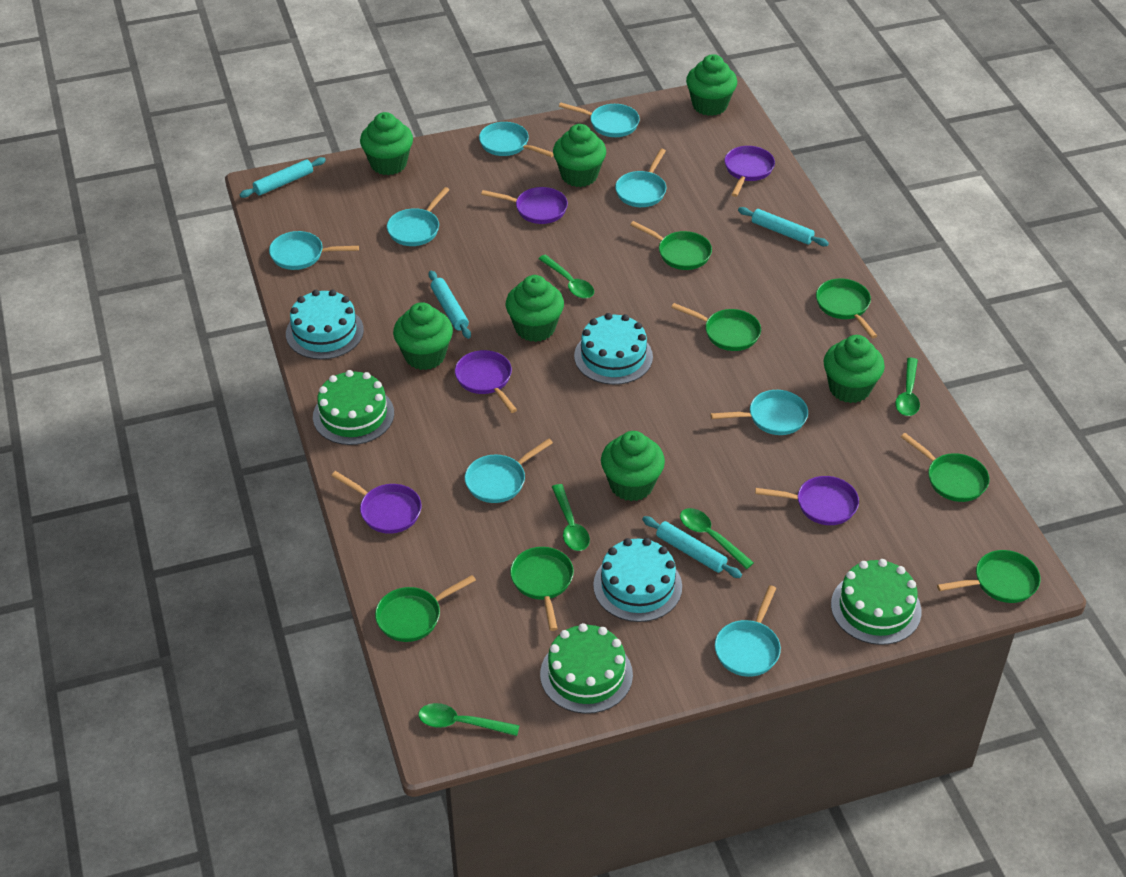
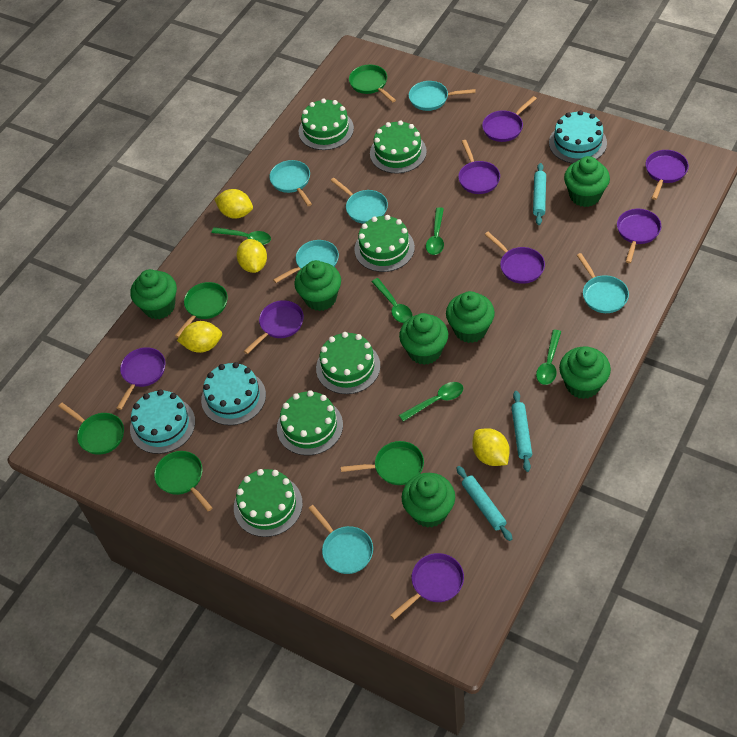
green cake: [313,370,394,445] [540,623,633,714] [831,559,921,645] = 3 -> [234,469,303,537] [277,390,343,456] [299,98,354,150] [316,332,380,394] [354,215,415,272] [370,120,427,174] = 6
green pan: [375,575,476,642] [510,547,574,631] [630,221,712,270] [671,303,761,351] [816,278,877,338] [901,433,990,502] [937,550,1041,603] = 7 -> [58,403,124,455] [154,451,212,511] [175,282,228,338] [341,441,424,485] [349,65,396,103] = 5
purple pan: [331,471,422,534] [455,350,517,413] [481,187,568,224] [725,146,775,197] [755,476,859,525] = 5 -> [117,347,165,410] [244,300,304,354] [390,553,464,620] [458,140,500,194] [482,96,537,142] [485,232,545,284] [617,209,661,263] [646,150,689,200] = 8
turquoise pan: [269,231,359,270] [387,187,450,246] [465,439,553,503] [479,122,554,157] [559,103,640,137] [615,149,666,207] [710,390,808,435] [715,585,781,677] = 8 -> [269,160,312,206] [273,240,339,283] [308,505,373,574] [330,178,388,224] [409,81,476,111] [577,253,629,313] = 6
turquoise rolling pin: [239,157,326,198] [429,270,471,339] [642,516,742,578] [738,207,829,246] = 4 -> [456,466,512,541] [511,391,532,472] [533,163,546,225] = 3
yellow lemon: none = 0 -> [177,321,222,353] [214,189,253,219] [237,239,267,273] [472,428,510,466] = 4

